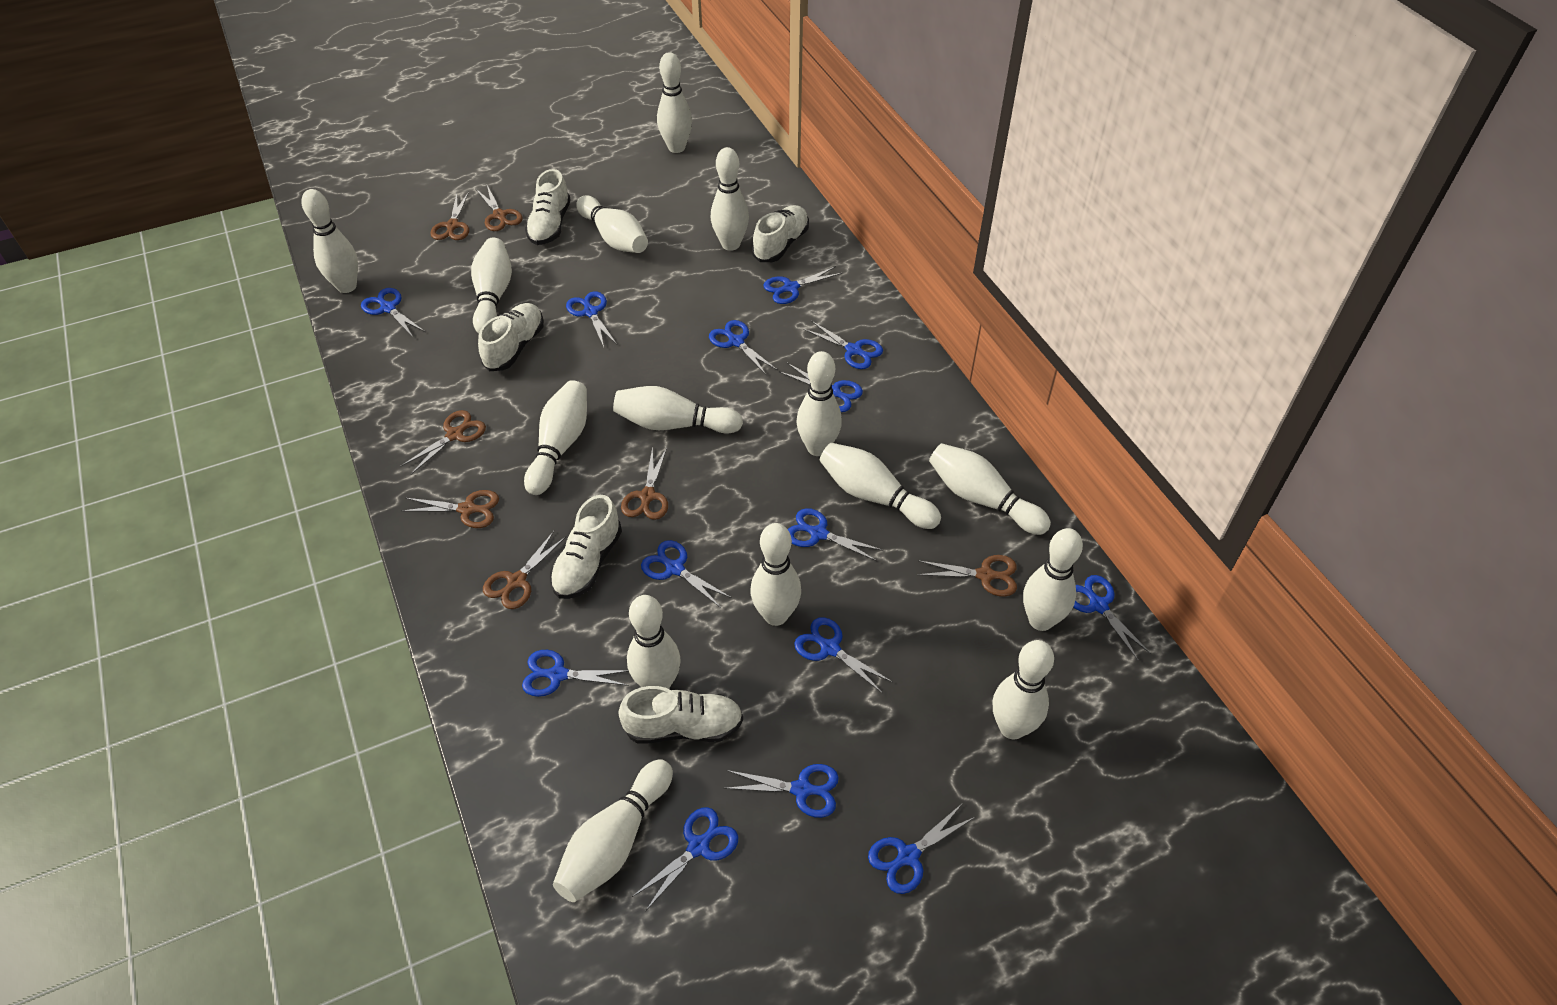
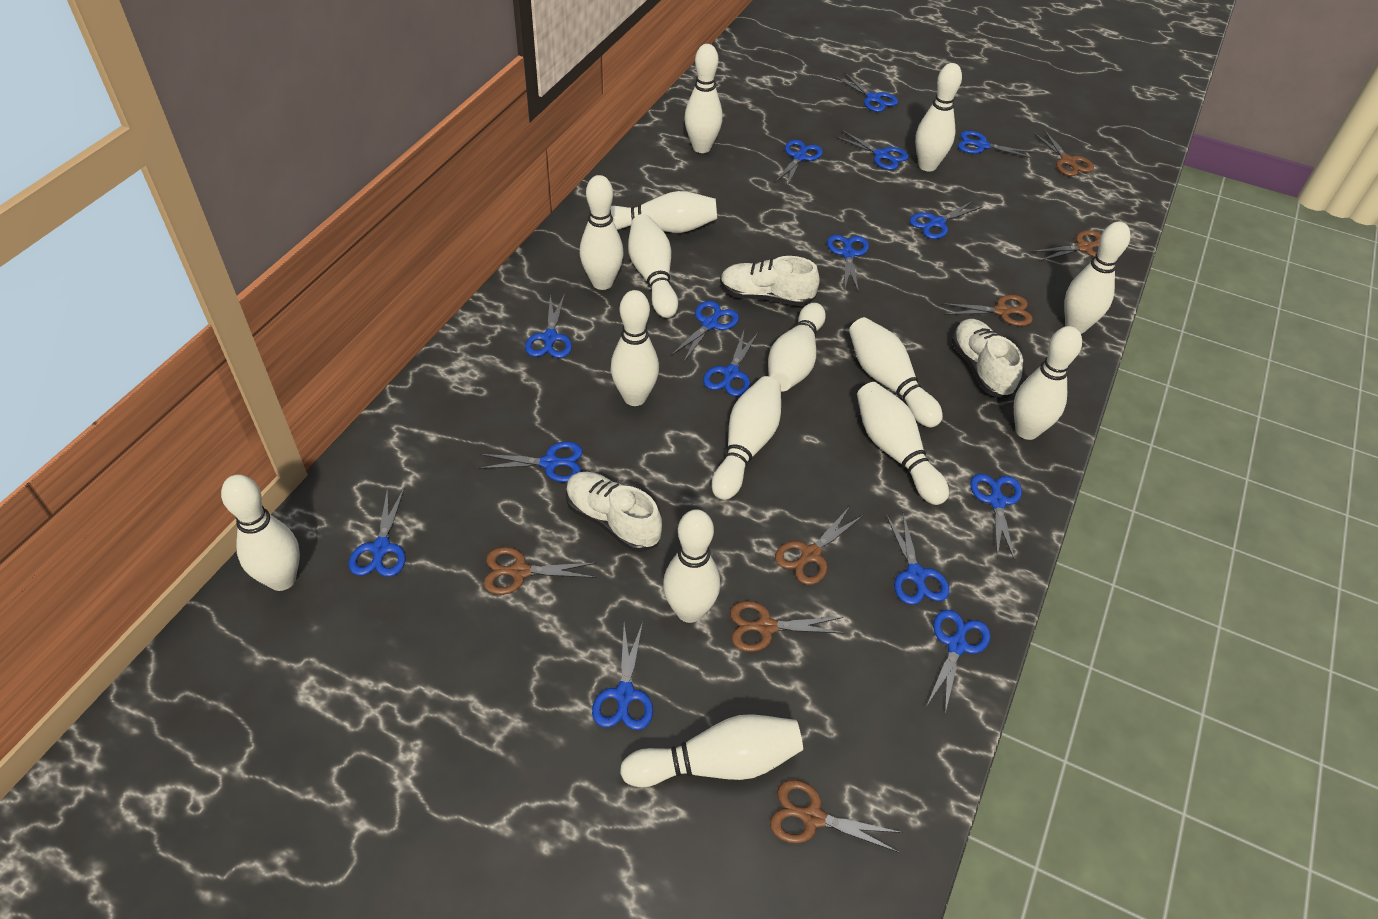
blue scissors: [361,288,425,337] [522,650,629,697] [566,291,617,347] [632,807,738,912] [641,540,732,608] [709,320,777,376] [724,764,839,818] [764,266,842,304] [779,363,863,412] [788,508,882,562] [794,617,892,694] [803,321,883,369] [868,803,975,894] [1074,575,1151,660] = 14 -> [348,487,405,577] [478,442,583,482] [525,294,572,358] [592,622,653,730] [670,301,739,363] [703,331,759,397] [775,140,823,186] [827,235,869,293] [835,130,909,170] [836,73,898,112] [886,513,949,605] [910,201,982,239] [927,610,991,714] [958,131,1035,159] [970,474,1022,561] = 15
white shoe: [478,303,544,371] [525,169,571,245] [550,495,622,599] [618,686,743,744] [752,205,809,262] = 5 -> [566,472,662,552] [720,256,820,306] [951,319,1023,398] = 3

